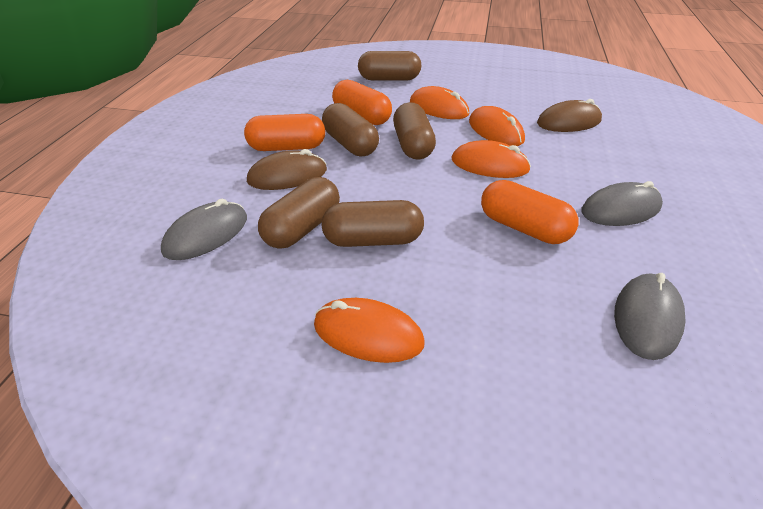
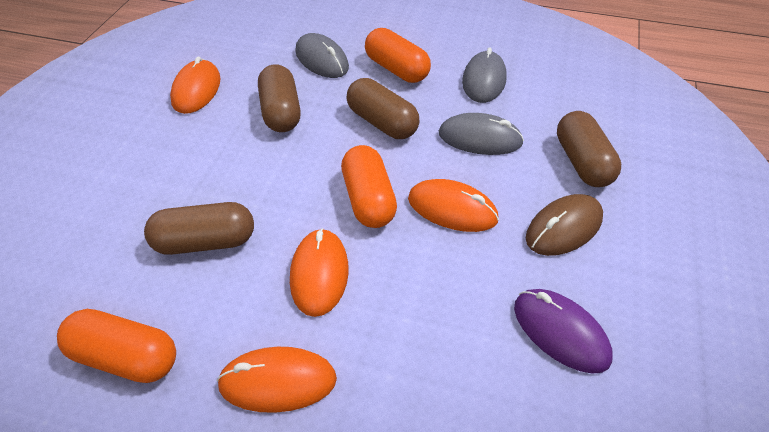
brown capsule: [258,177,340,249] [321,200,424,247] [322,103,379,156] [358,51,421,80] [393,102,436,160] = 5 -> [144,202,254,255] [258,64,301,132] [346,78,419,139] [557,111,621,187] = 4
brown mouse: [247,149,327,190] [537,99,602,132] = 2 -> [526,194,603,256] = 1
purple mouse: none = 0 -> [514,289,613,374] = 1

